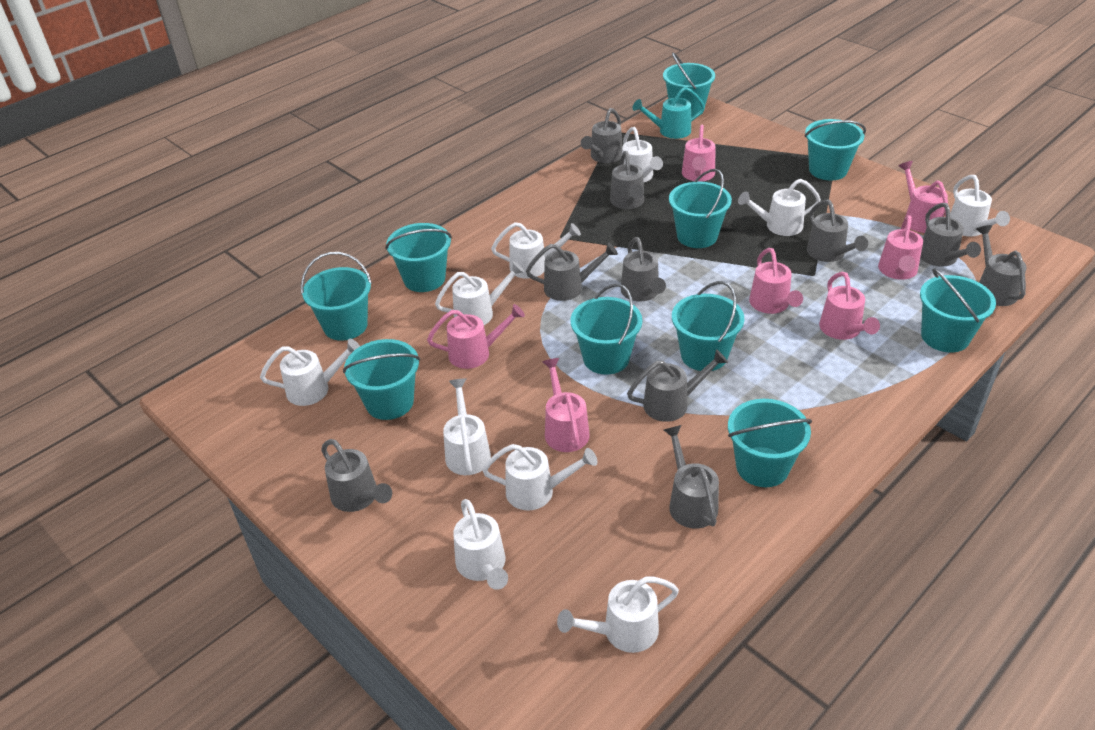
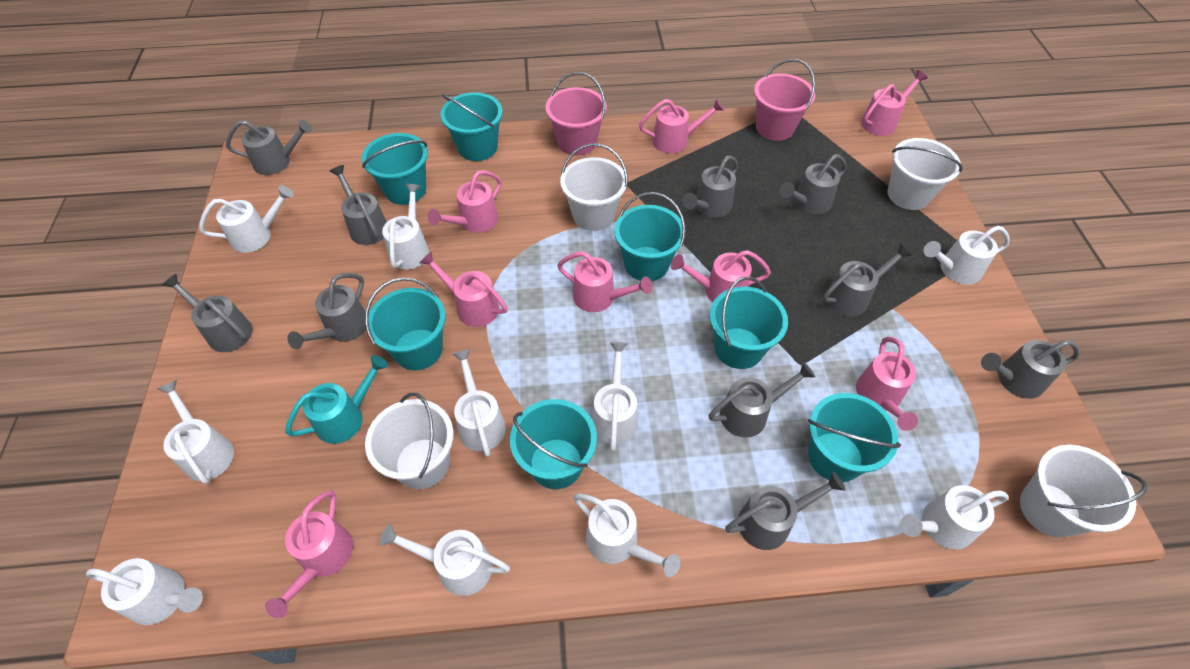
pink bucket: none = 0 -> [545,72,607,156] [754,59,815,141] = 2
pink watering can: [427,304,525,369] [543,358,590,452] [682,125,716,182] [749,248,803,314] [819,272,880,340] [878,215,923,280] [899,161,948,233] = 7 -> [265,490,353,618] [419,251,508,327] [428,170,502,233] [557,252,652,312] [639,98,724,153] [671,250,771,302] [856,337,918,431] [861,70,928,136] = 8
turquoise bucket: [301,252,372,341] [343,339,420,420] [385,223,452,292] [571,284,642,375] [663,52,715,117] [669,169,732,248] [672,281,744,371] [728,399,812,487] [804,119,866,180] [920,268,996,353] = 10 -> [362,133,428,205] [365,277,446,370] [440,92,503,161] [510,399,597,489] [614,192,685,281] [710,277,788,369] [808,393,901,482] = 7
white bucket: none = 0 -> [365,393,454,489] [560,143,628,231] [887,138,963,210] [1020,445,1147,538] = 4

